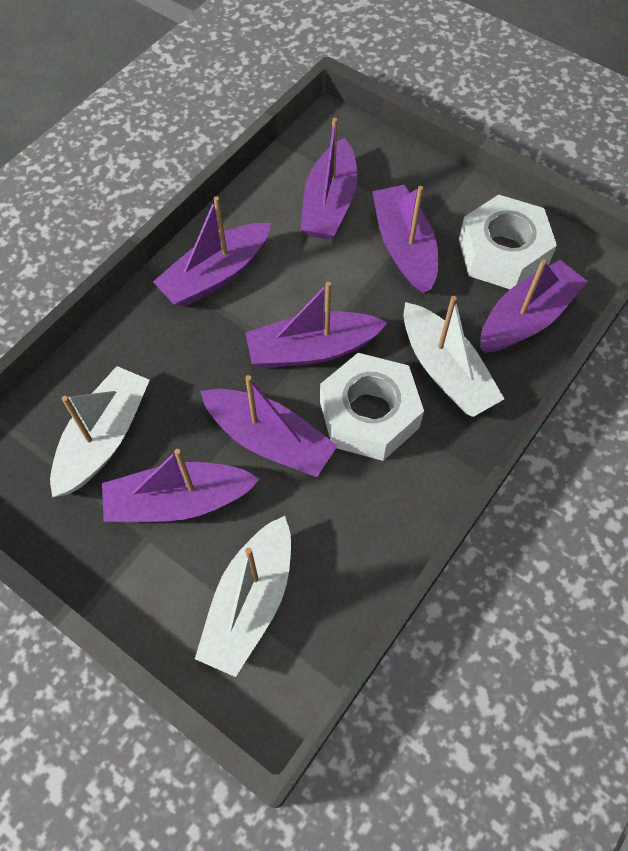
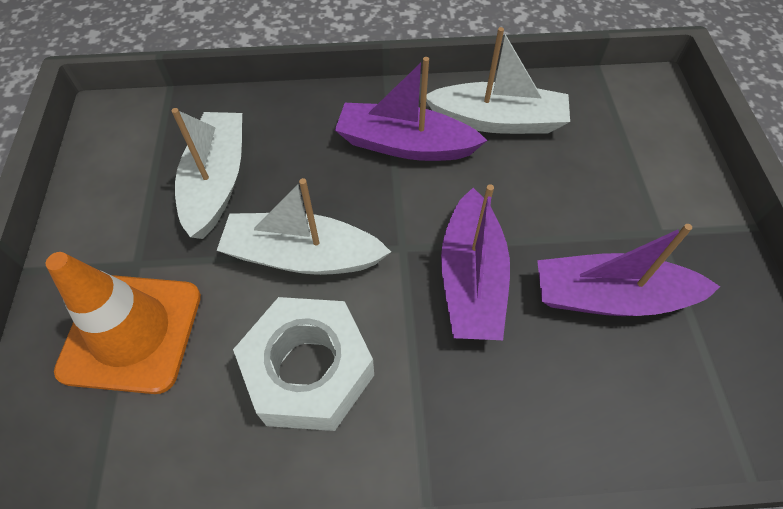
orange traffic cone: none = 0 -> [46,252,201,394] = 1
purple boat: [102,449,260,522] [153,196,271,307] [200,375,338,477] [245,282,388,368] [301,118,357,240] [372,185,438,293] [480,259,587,353] = 7 -> [335,57,488,161] [441,184,510,340] [537,224,720,316] = 3
white nut: [320,353,424,461] [459,195,557,289] = 2 -> [233,297,374,431] = 1

